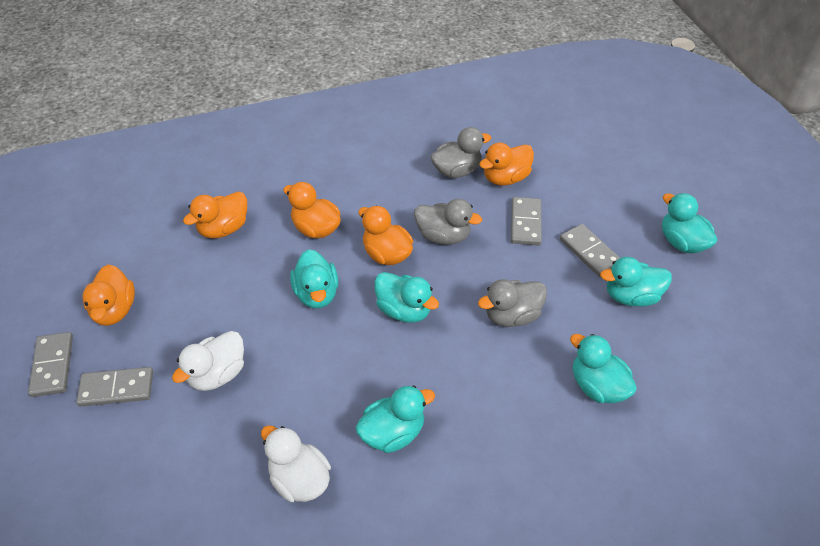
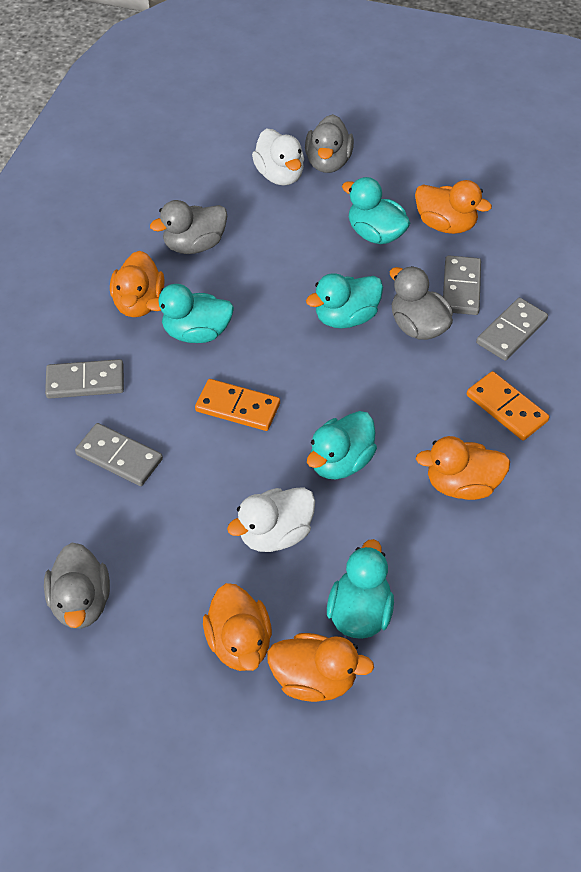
grey duck: [414,199,482,245] [430,127,491,178] [478,279,547,327] = 3 -> [44,542,110,629] [150,200,228,254] [305,114,354,173] [390,266,453,340] = 4
orange domino: none = 0 -> [195,379,280,431] [467,371,549,441] = 2
turquoise duck: [290,249,339,308] [356,385,435,453] [374,272,439,323] [570,334,637,403] [600,257,672,307] [662,193,717,253] = 6 -> [146,284,234,343] [306,273,383,328] [307,411,377,479] [327,539,394,639] [342,177,410,244] = 5

